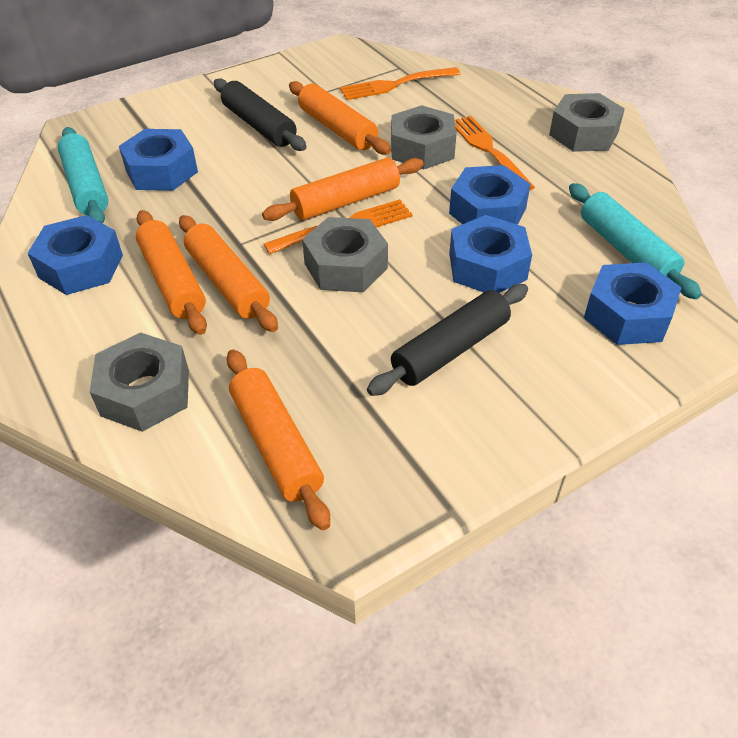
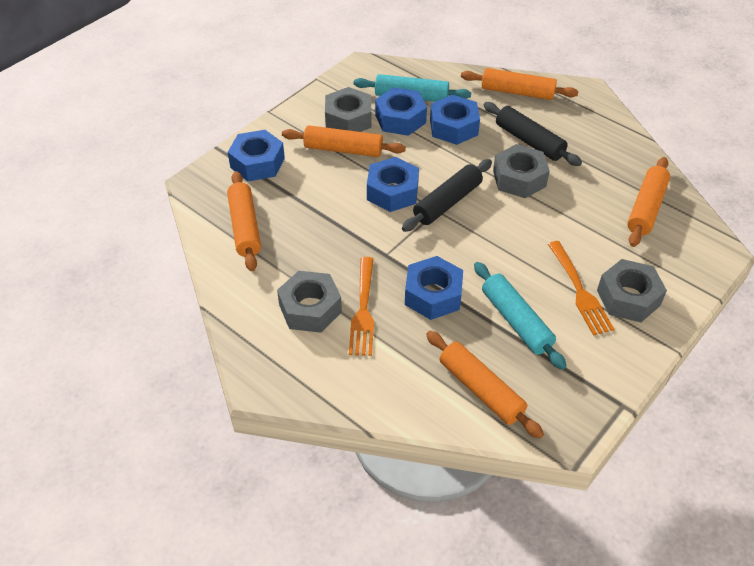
orange fork: [264,199,413,255] [340,67,461,100] [455,116,535,191] = 3 -> [349,257,374,356] [548,241,614,336] = 2

